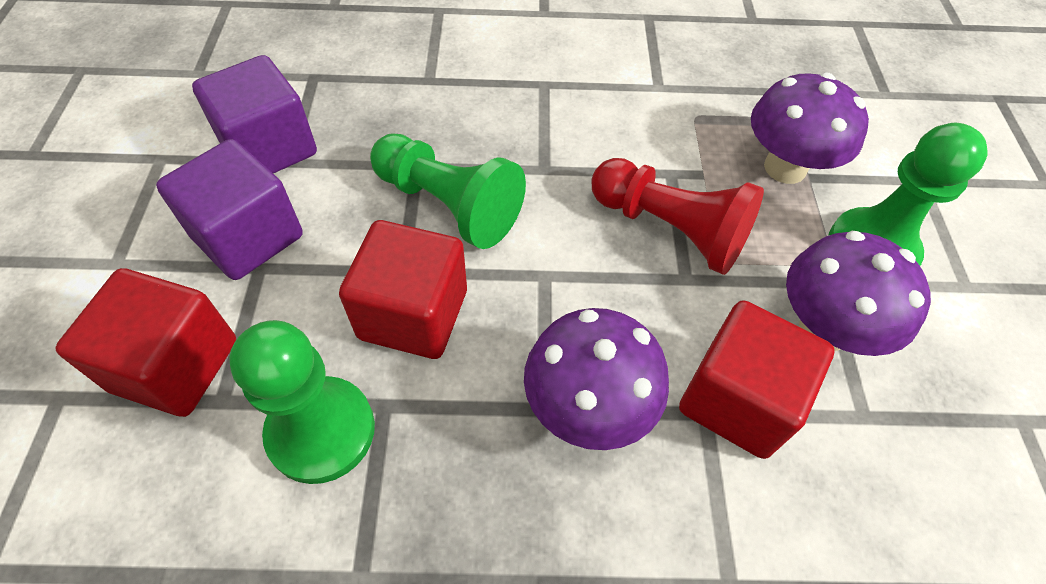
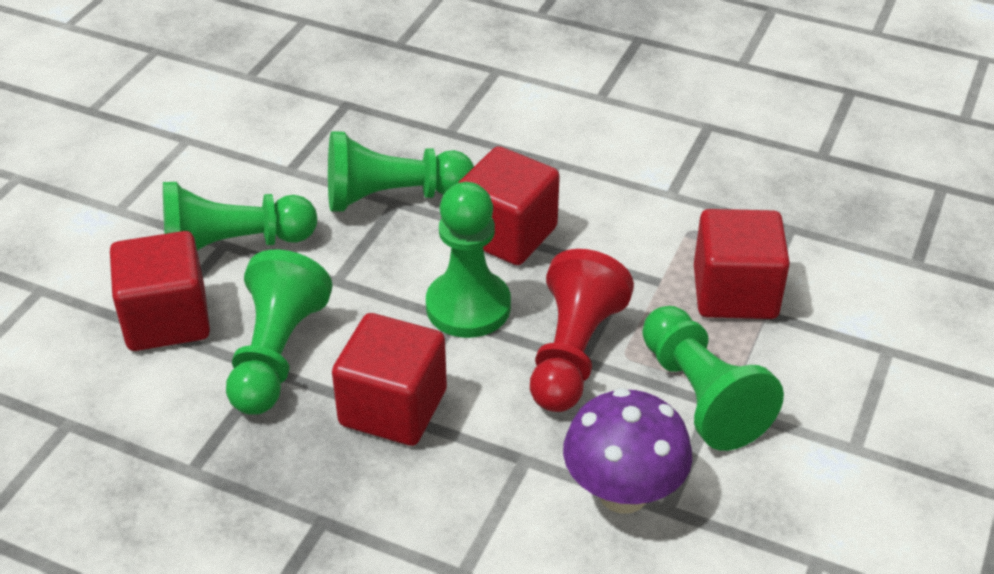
green pawn: [229,320,375,484] [370,133,526,249] [828,123,988,266] = 3 -> [163,182,317,251] [226,249,333,415] [328,131,474,212] [426,182,511,338] [643,306,784,451] = 5
purple cube: [156,139,303,280] [192,55,317,173] = 2 -> none = 0
purple mushroom: [524,308,669,450] [751,73,869,184] [786,231,931,356] = 3 -> [563,388,692,514] = 1
red cube: [56,268,236,417] [339,220,467,359] [679,300,835,459] = 3 -> [110,231,210,351] [332,313,447,446] [458,146,560,265] [694,209,790,319] = 4

